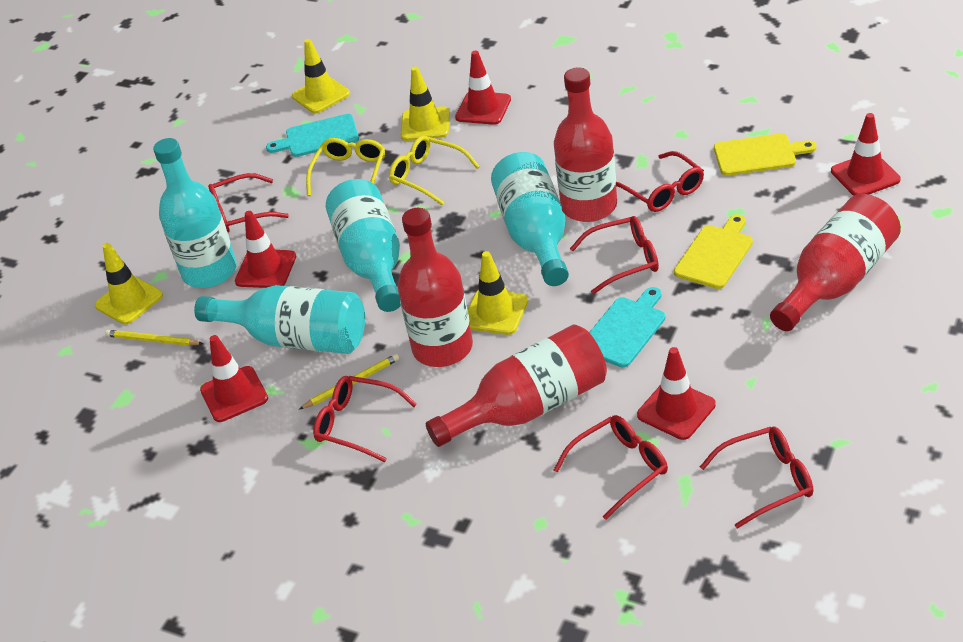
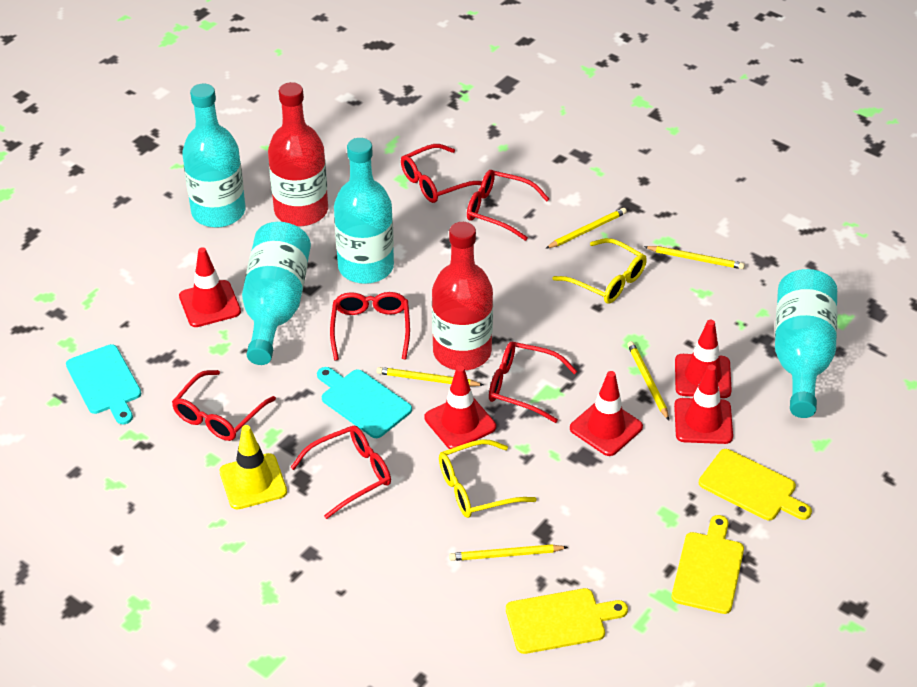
red bottle: [398,208,473,367] [426,325,607,447] [554,67,617,222] [770,194,901,331] = 4 -> [268,82,328,226] [432,222,493,370] = 2
yellow cutting board: [674,214,753,289] [714,133,817,176] = 2 -> [506,588,628,654] [672,515,744,614] [699,449,812,520] = 3
yellow pencil: [105,330,203,346] [299,354,399,410] = 2 -> [376,367,484,386] [449,544,568,561] [545,208,627,249] [627,341,669,420] [644,246,745,269] = 5
yellow traffic cone: [95,243,163,325] [292,39,350,113] [401,67,450,141] [468,251,528,335] = 4 -> [220,425,287,509] = 1

